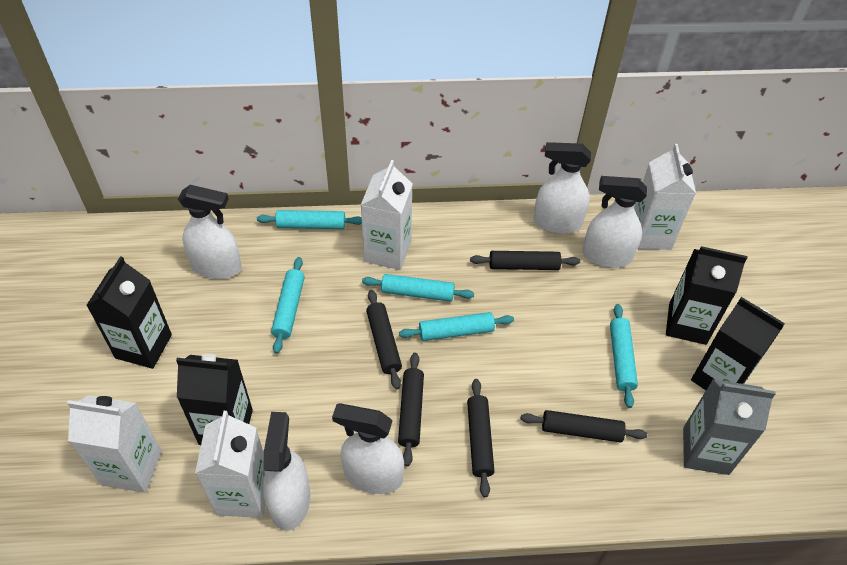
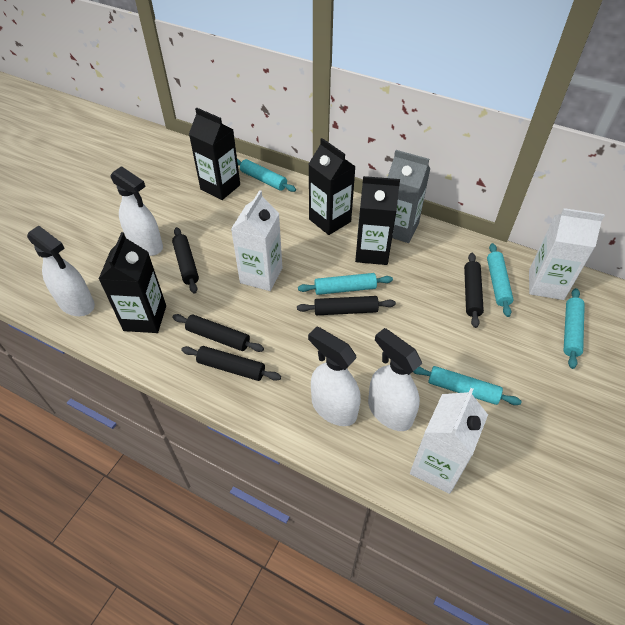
white carton: [67,395,162,493] [195,411,265,518] [361,160,413,270] [634,144,696,250] = 4 -> [231,190,282,291] [410,388,488,494] [529,208,605,300] = 3
white spray bottle: [178,185,242,279] [263,412,310,531] [332,403,404,494] [534,142,591,234] [582,176,647,268] = 5 -> [27,226,95,316] [110,166,163,256] [308,326,361,426] [368,328,422,431] = 4

